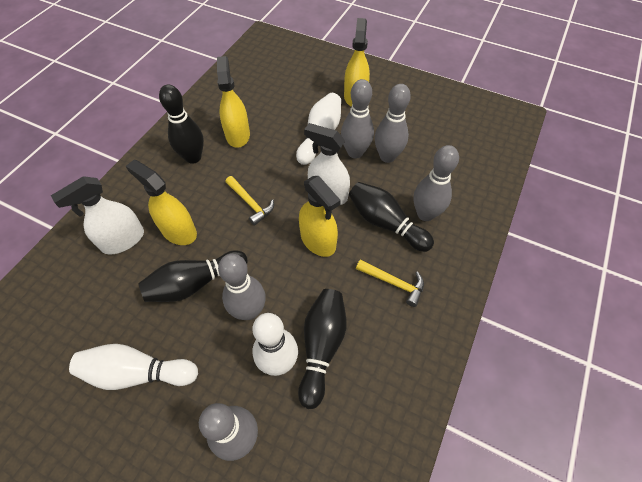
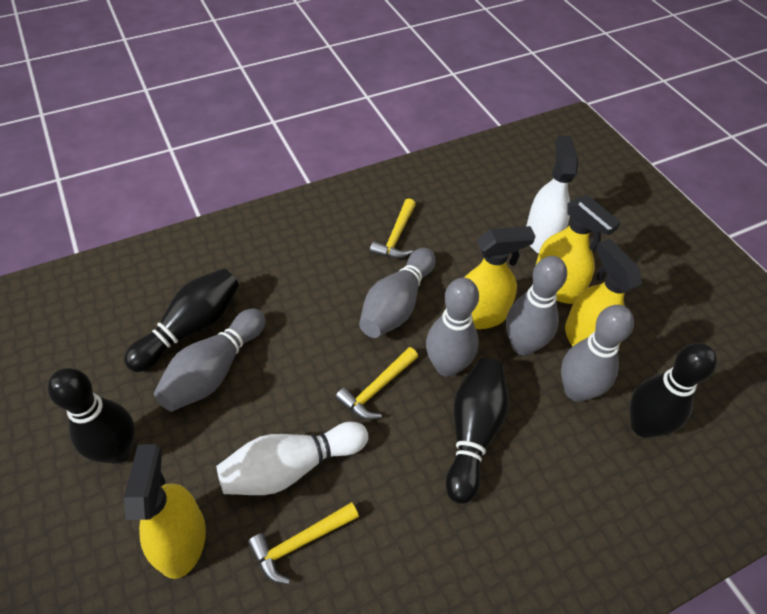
white bowling pin: [69,344,198,390] [253,313,298,376] [296,93,341,165] = 3 -> [216,422,368,495] = 1
white spray bottle: [51,176,144,255] [304,123,350,205] = 2 -> [526,136,578,254] = 1
yellow hammer: [225,176,274,225] [356,259,424,307] = 2 -> [248,502,359,584] [335,347,418,420] [370,198,416,258] = 3

